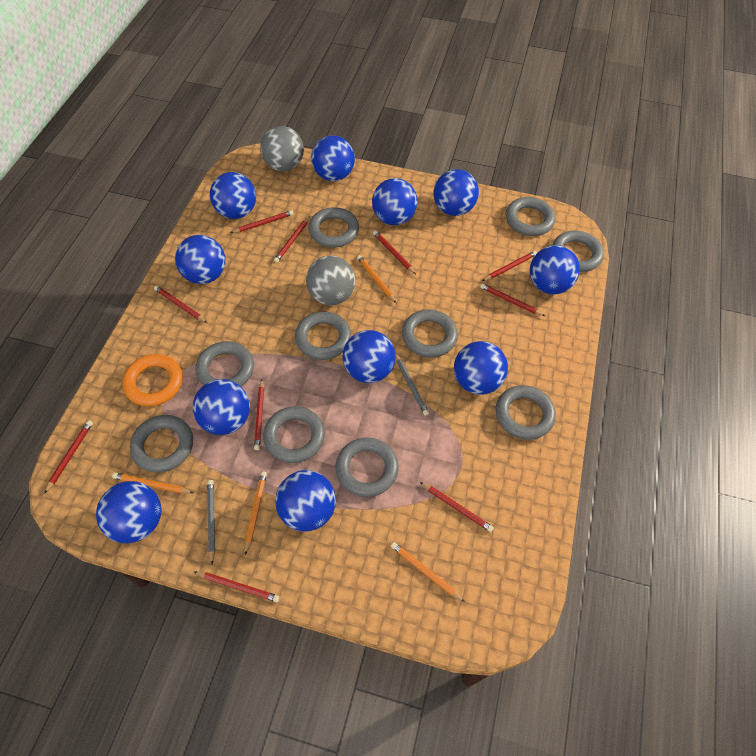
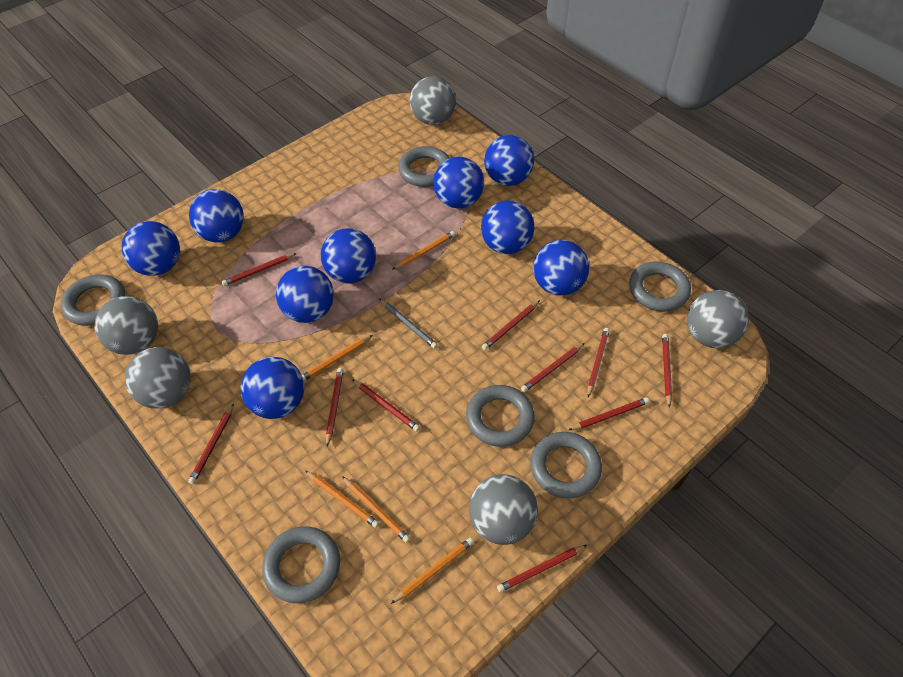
blue ball: [96,481,161,543] [175,235,225,284] [193,379,250,435] [210,172,256,219] [275,470,336,532] [311,136,355,181] [343,330,396,383] [372,178,417,225] [434,169,479,216] [454,341,508,395] [530,245,580,295] = 11 -> [122,221,180,276] [189,189,244,243] [241,357,304,419] [276,266,334,323] [321,228,376,284] [433,157,484,209] [481,200,534,254] [484,135,534,186] [533,240,589,296] = 9
grey ball: [260,126,304,171] [306,255,355,305] = 2 -> [95,296,158,355] [125,347,191,409] [410,76,456,125] [469,474,538,545] [687,290,749,348] = 5
grey pencil: [207,480,215,564] [395,353,429,416] = 2 -> [379,299,438,349] = 1
grey ring: [130,415,193,473] [195,341,254,387] [263,406,325,463] [295,312,351,360] [308,207,359,248] [335,437,399,497] [402,309,458,358] [496,385,556,440] [506,197,555,236] [552,230,604,272] = 10 -> [61,274,125,326] [262,526,340,603] [398,146,450,187] [466,385,535,447] [530,432,602,498] [629,261,691,312] = 6
orange pencil: [112,473,194,493] [245,471,267,555] [357,255,396,303] [391,542,465,602] = 4 -> [302,335,373,381] [305,470,379,528] [342,476,410,543] [391,538,474,604] [392,231,455,270] = 5
orange ring: [122,354,183,406] = 1 -> none = 0

